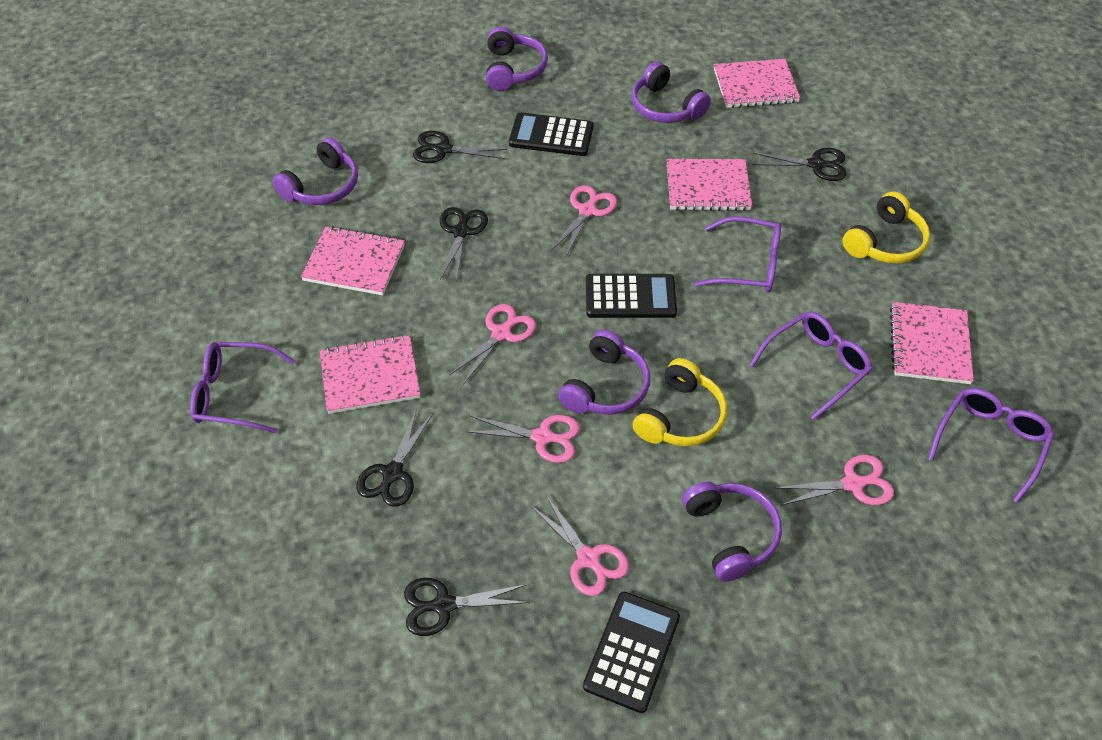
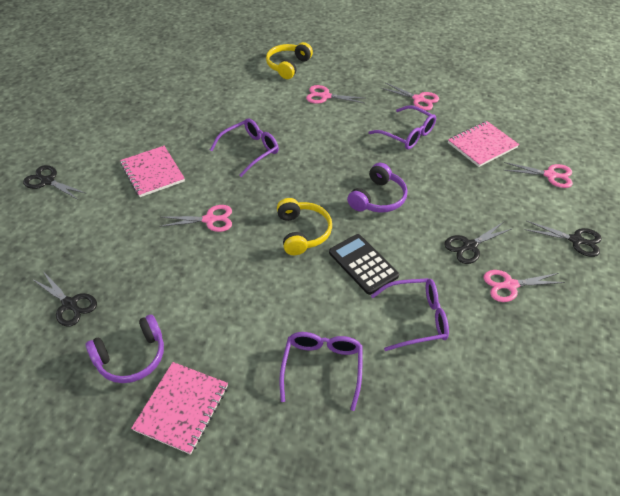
black calculator: [509,112,594,156] [583,592,680,713] [586,274,677,318] = 3 -> [329,234,399,295] = 1
black scissors: [356,408,433,507] [404,578,530,636] [413,131,507,163] [440,207,488,283] [752,148,847,181] = 5 -> [23,165,87,200] [32,271,97,327] [444,222,513,264] [524,221,602,257] = 4
pink notebook: [301,226,405,295] [320,334,421,414] [666,159,752,211] [714,59,800,108] [890,302,974,384] = 5 -> [120,146,185,197] [131,362,228,455] [448,121,519,167] = 3
purple headphones: [273,137,358,205] [486,27,548,91] [558,329,650,415] [631,62,711,123] [682,482,782,582] = 5 -> [86,315,164,383] [347,163,407,213] = 2

